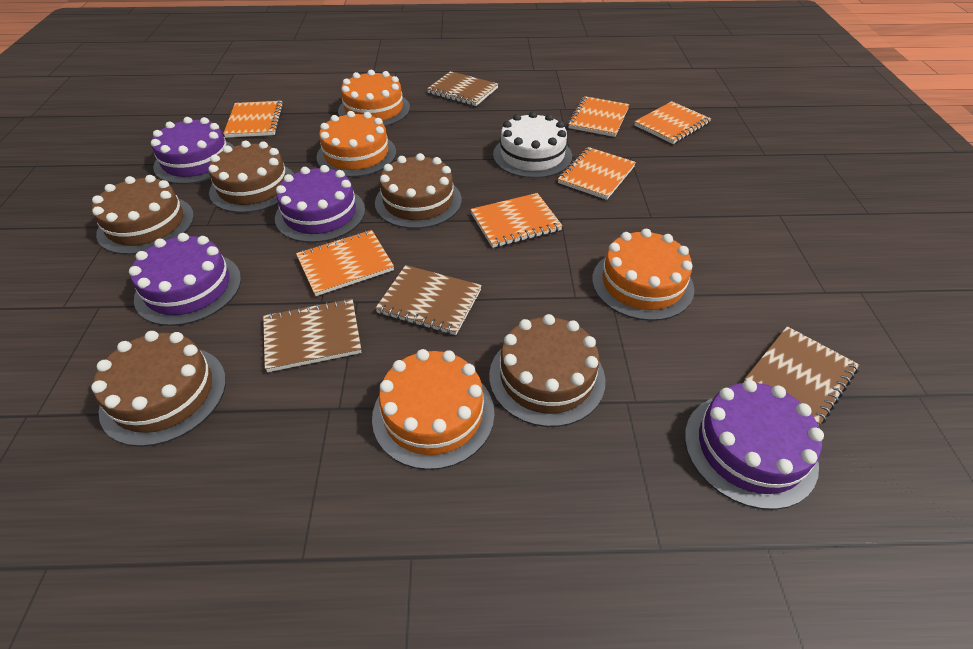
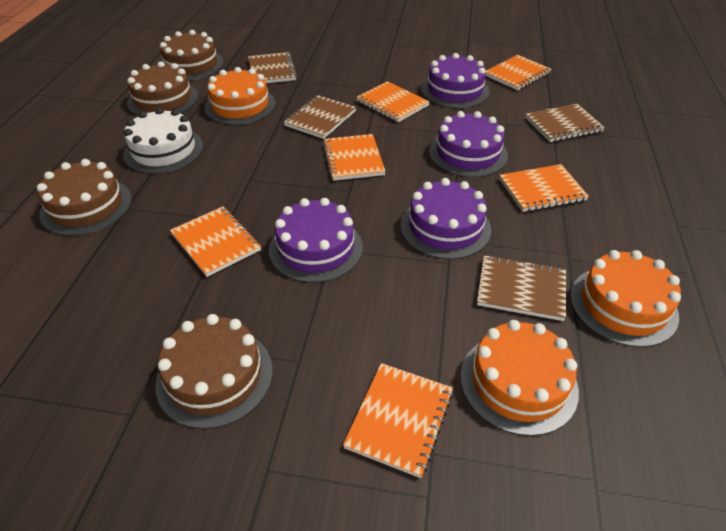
brown cake: [91,331,226,447] [92,175,194,255] [208,141,294,213] [375,153,462,229] [489,314,606,427] = 5 -> [37,159,132,236] [127,61,198,115] [156,314,273,429] [160,30,224,80] = 4
orange cake: [316,111,396,177] [338,70,410,126] [372,349,495,470] [592,229,694,321] = 4 -> [205,67,276,125] [460,320,579,436] [570,250,681,347] = 3

